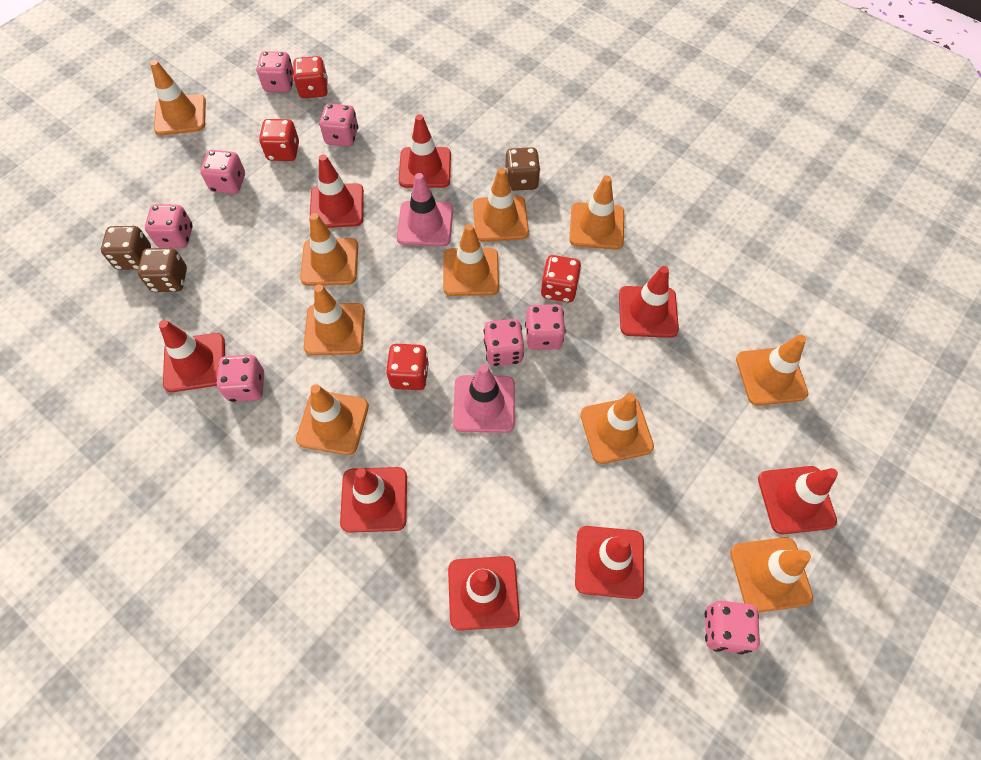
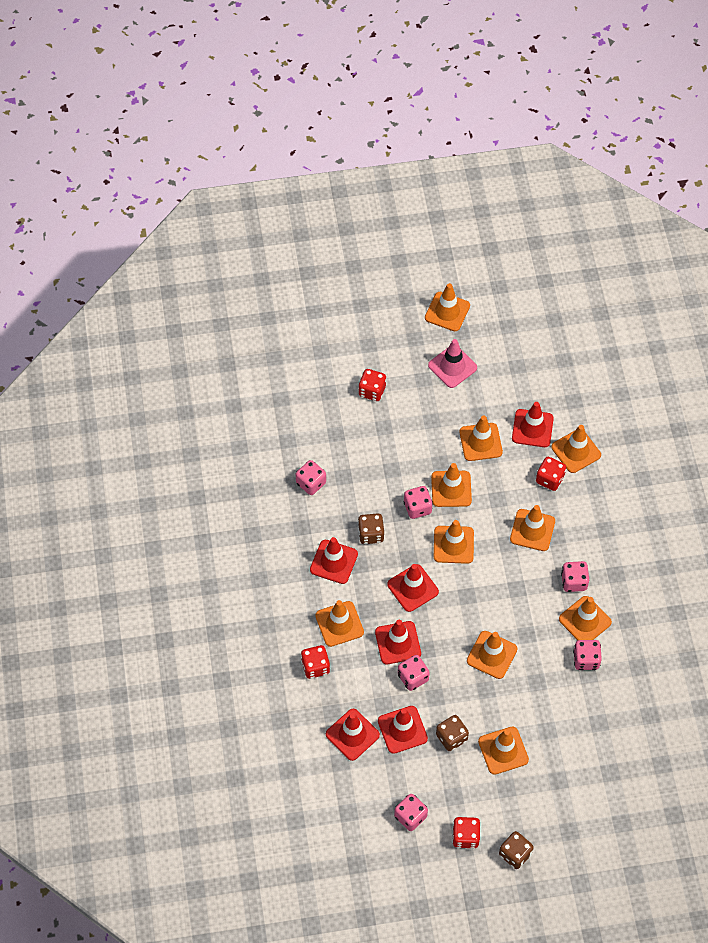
pink dice: [145,204,193,248] [200,150,245,194] [216,355,264,402] [256,51,293,92] [319,103,358,147] [484,319,524,366] [525,304,565,350] [705,601,760,654] = 8 -> [296,460,326,495] [394,794,428,831] [398,655,430,691] [404,486,433,519] [561,561,589,592] [573,640,602,670] = 6
pink traffic cone: [397,173,453,247] [453,364,515,433] = 2 -> [428,339,477,388] = 1
red traffic cone: [159,320,225,392] [309,154,364,228] [340,467,407,533] [399,114,451,188] [448,556,520,631] [575,526,644,599] [619,266,679,338] [758,466,838,535] = 8 -> [310,537,358,584] [326,709,380,761] [375,620,421,664] [378,706,428,754] [387,564,439,612] [512,402,554,447] = 6

